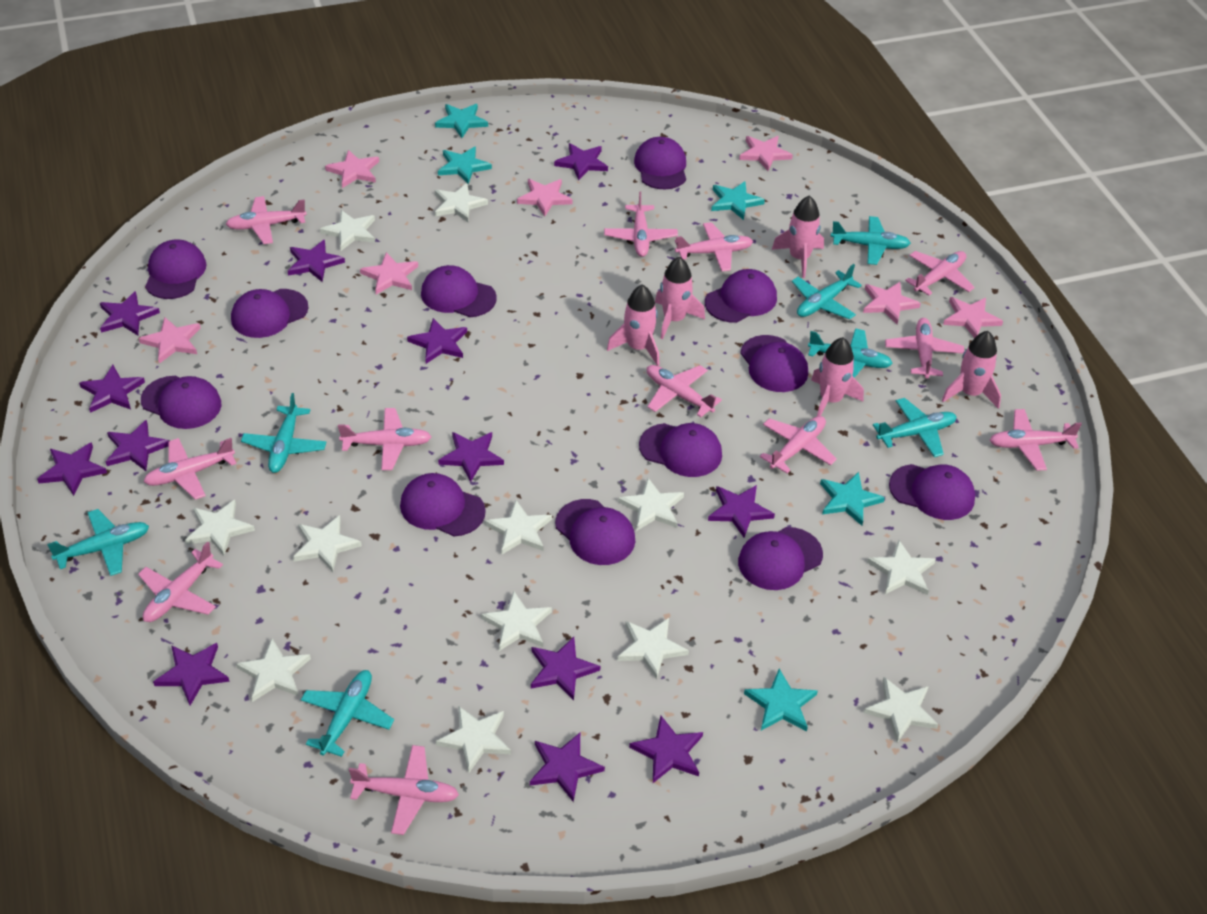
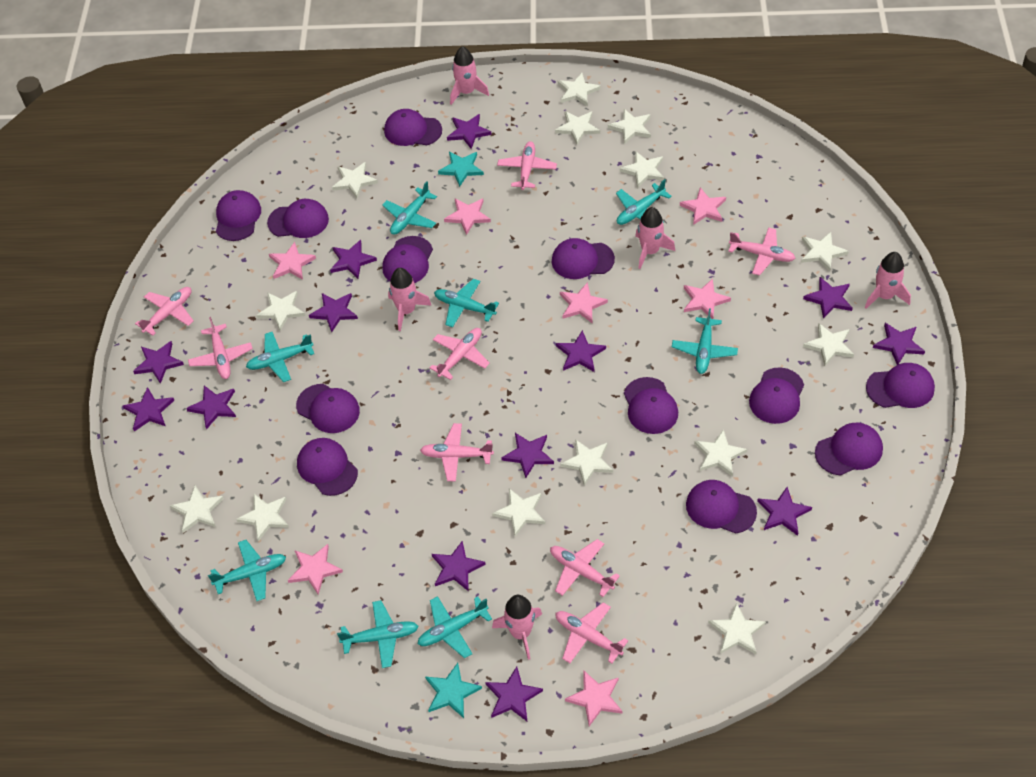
pink plane: [138,542,223,622] [143,438,236,500] [226,196,307,244] [338,408,431,470] [349,745,459,835] [604,192,678,257] [647,365,722,417] [675,222,753,272] [760,416,837,473] [885,318,964,379] [905,251,975,296] [990,409,1082,471] = 12 -> [135,287,194,336] [188,317,253,379] [420,423,494,482] [430,328,490,380] [497,141,557,190] [550,539,620,597] [555,602,628,663] [728,227,795,276] = 8
turquoise plane: [47,509,149,576] [241,393,326,473] [301,670,394,757] [792,264,862,319] [808,328,893,378] [831,216,911,265] [873,398,957,457] = 7 -> [208,540,286,601] [246,332,314,382] [337,600,419,668] [382,182,437,235] [418,596,492,658] [434,279,499,328] [616,179,672,225] [672,308,738,374] = 8
turquoise star: [435,104,488,138] [438,147,492,184] [711,181,765,220] [744,669,818,731] [820,472,885,526] = 5 -> [425,663,482,718] [438,152,484,187] = 2
white star: [185,500,255,556] [236,638,311,702] [293,515,362,572] [320,210,375,251] [435,183,488,222] [436,706,511,773] [481,591,552,651] [485,500,552,555] [617,618,689,679] [618,478,684,531] [863,677,938,743] [867,540,936,595] = 12 -> [170,485,224,533] [236,494,289,542] [256,291,305,331] [332,162,378,198] [492,488,545,536] [555,111,600,145] [558,73,601,106] [561,439,613,486] [608,109,651,144] [620,152,664,188] [694,429,747,476] [708,602,766,654] [801,232,849,271] [803,323,854,366] = 14

